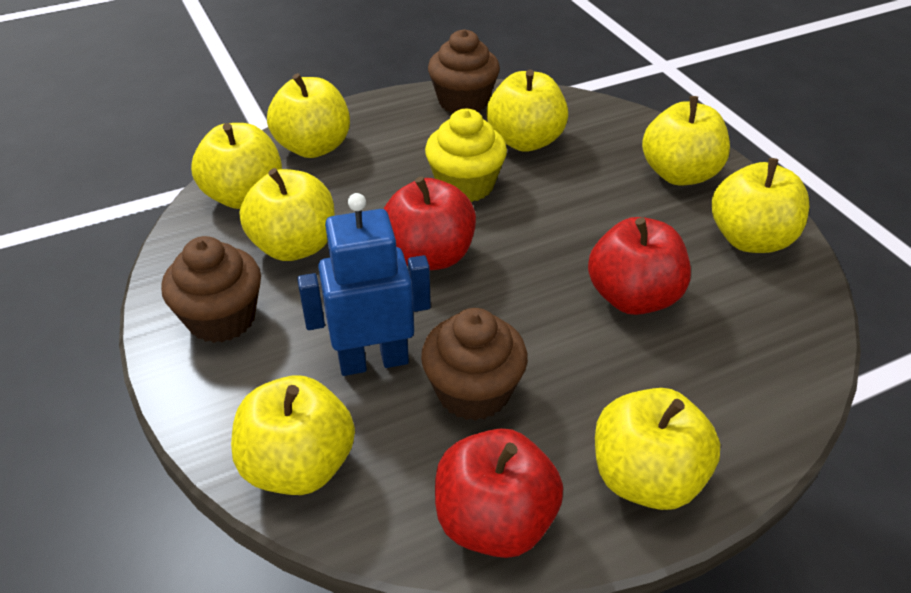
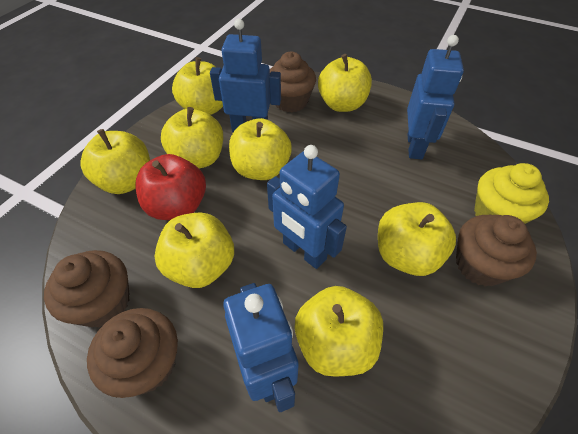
blue robot: [297,193,431,376] = 1 -> [210,19,281,132] [223,283,299,412] [267,145,347,269] [407,35,464,160] = 4
brown cupcake: [161,236,261,343] [421,308,528,421] [428,29,500,113] = 3 -> [44,250,130,327] [87,308,178,398] [270,52,316,112] [456,215,537,286] = 4
red apple: [384,176,476,270] [435,428,563,558] [588,217,691,315] = 3 -> [135,154,206,220] = 1

